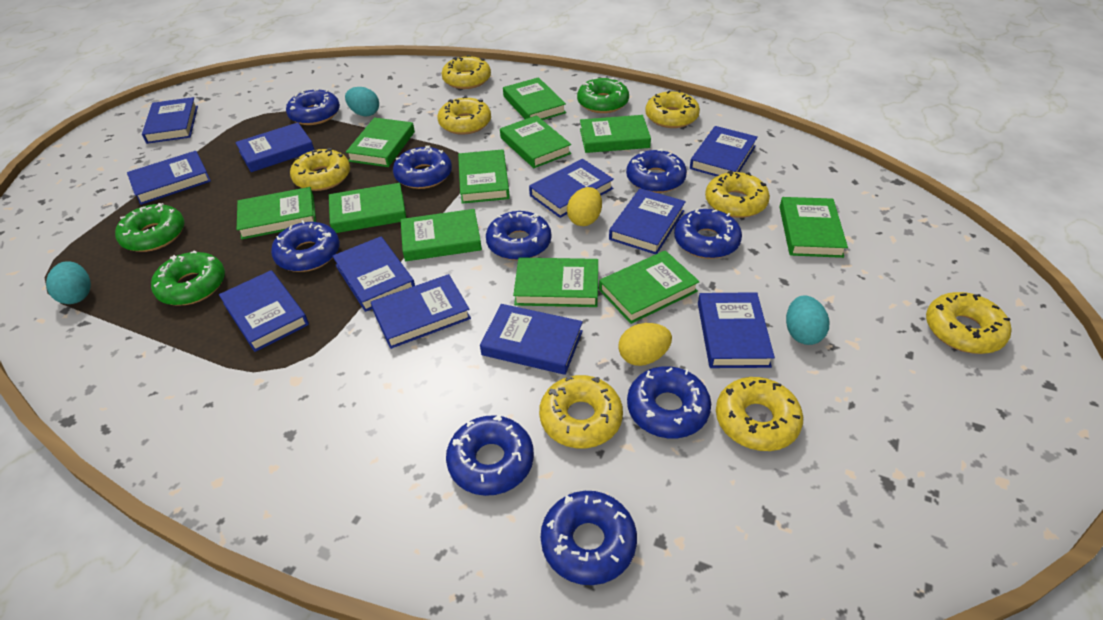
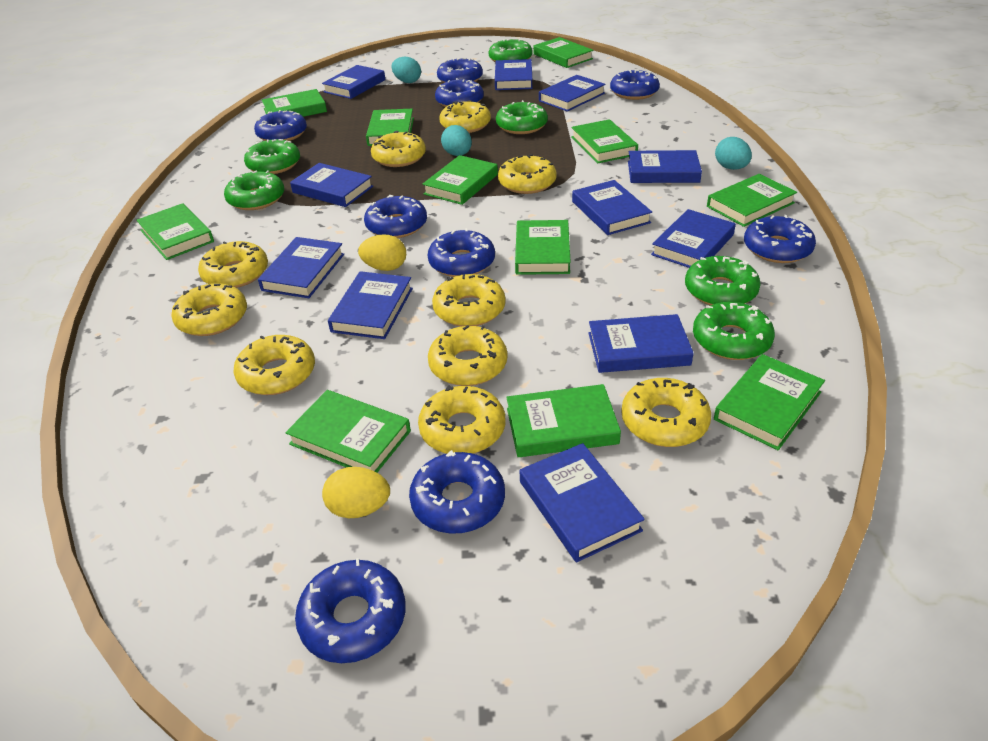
green donut: [115,203,185,252] [151,250,225,306] [577,77,629,113] = 3 -> [224,170,284,210] [244,139,300,174] [489,39,533,62] [496,100,548,134] [685,256,761,306] [693,302,775,360] = 6
yellow donut: [290,148,350,191] [438,96,491,135] [442,55,491,89] [539,375,623,448] [645,90,700,128] [705,171,770,218] [716,377,803,451] [926,292,1011,354] = 8 -> [171,283,247,336] [198,241,268,288] [234,335,315,395] [371,131,426,167] [418,385,505,454] [428,325,508,386] [432,274,506,327] [439,100,491,133] [498,154,557,194] [621,378,711,447] = 10

